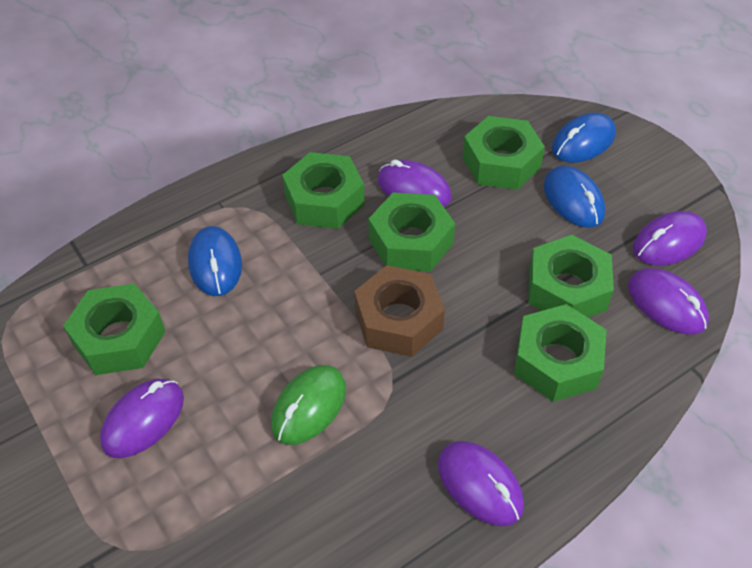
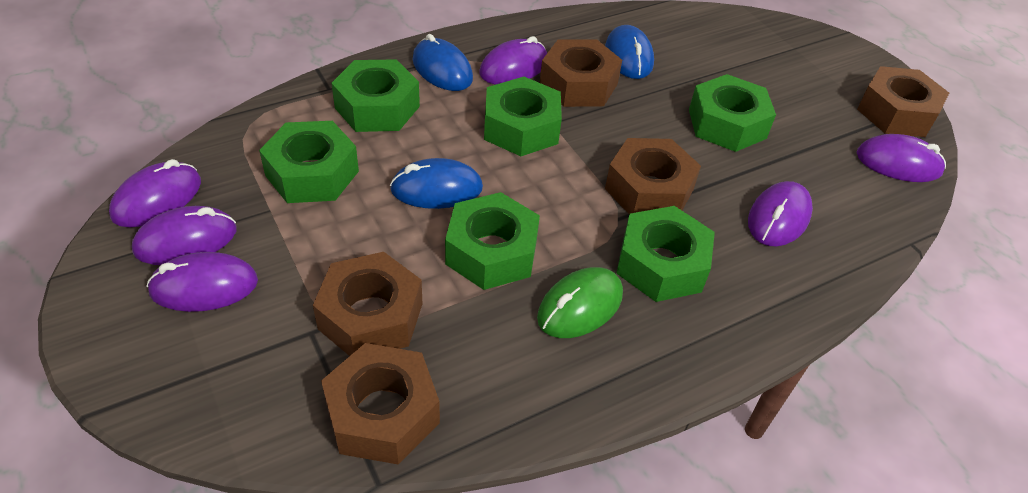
brown nut: [354,265,445,357] = 1 -> [313,252,422,356] [321,343,440,465] [540,39,622,107] [605,138,701,214] [857,66,949,137] = 5
purple mouse: [100,379,184,458] [378,159,452,207] [438,441,524,526] [628,268,709,335] [633,211,707,266] = 5 -> [109,159,201,227] [132,206,237,265] [146,252,258,312] [479,36,547,85] [748,181,813,247] [857,134,946,182] = 6

